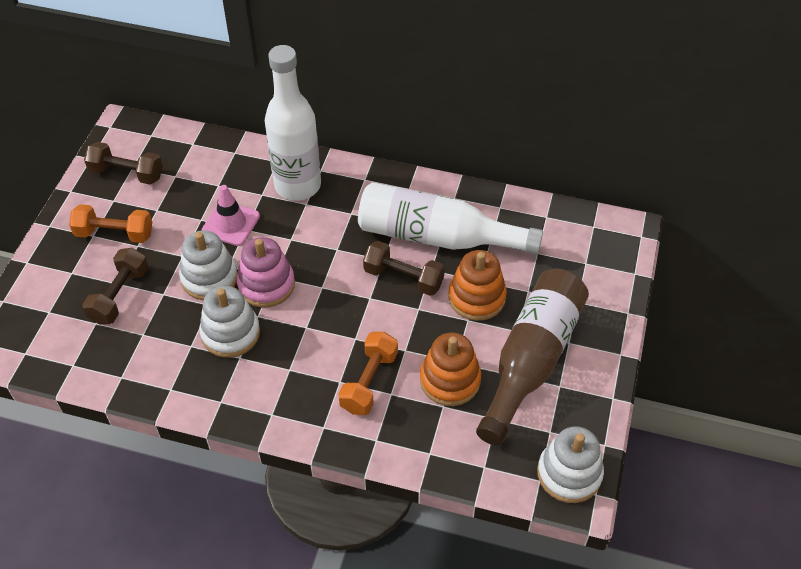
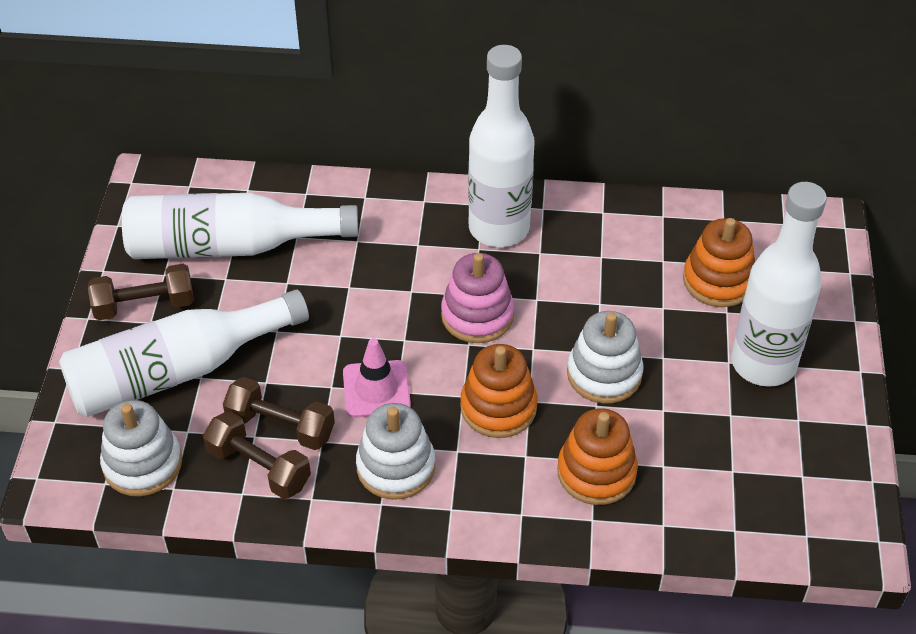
brown bottle: [476,269,589,445] = 1 -> none = 0
orange dumbbell: [69,204,152,243] [338,332,398,415] = 2 -> none = 0
orange stacking toy: [420,332,481,406] [448,250,507,321] = 2 -> [460,344,537,438] [557,408,638,505] [683,218,755,307] = 3
white bottle: [265,45,321,201] [358,182,543,255] = 2 -> [59,290,309,417] [122,193,358,259] [468,45,535,247] [731,182,827,387] = 4

